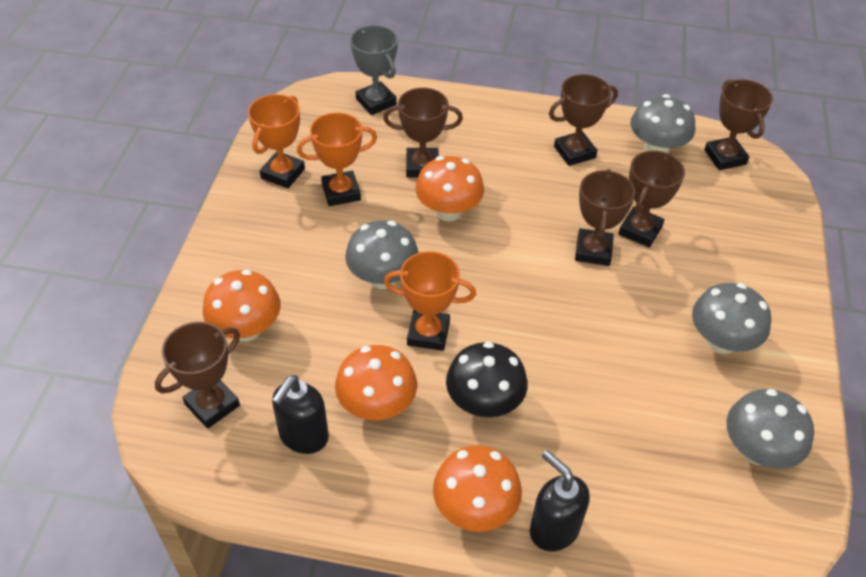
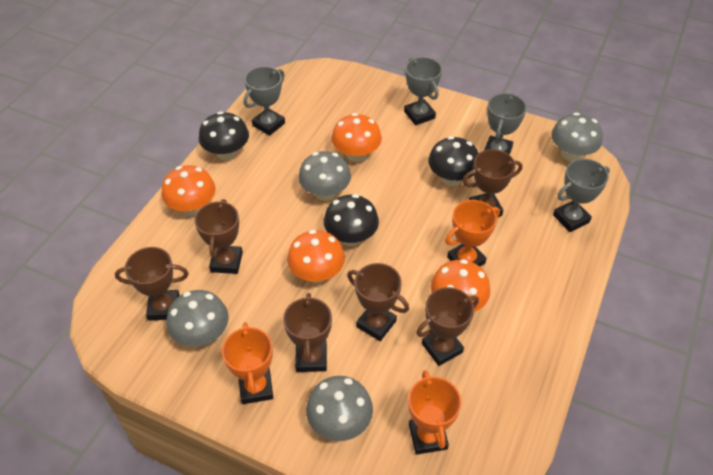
black mushroom: [446,342,528,417] = 1 -> [199,111,249,160] [324,194,379,246] [428,136,479,186] = 3
black soap dispenser: [272,375,329,454] [530,450,590,551] = 2 -> none = 0
grey trophy: [350,25,398,115] = 1 -> [243,66,285,136] [404,57,442,125] [484,93,527,155] [553,159,610,232] = 4

